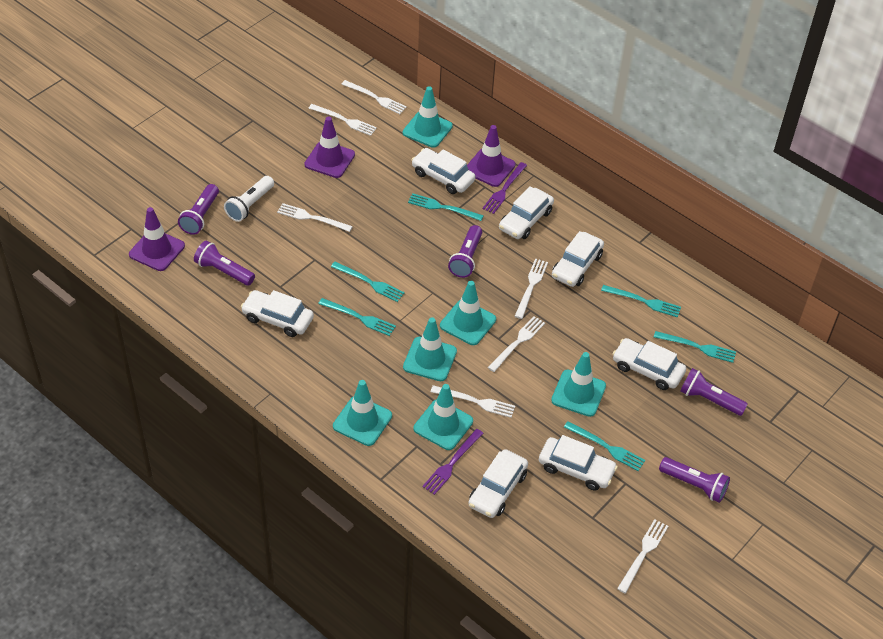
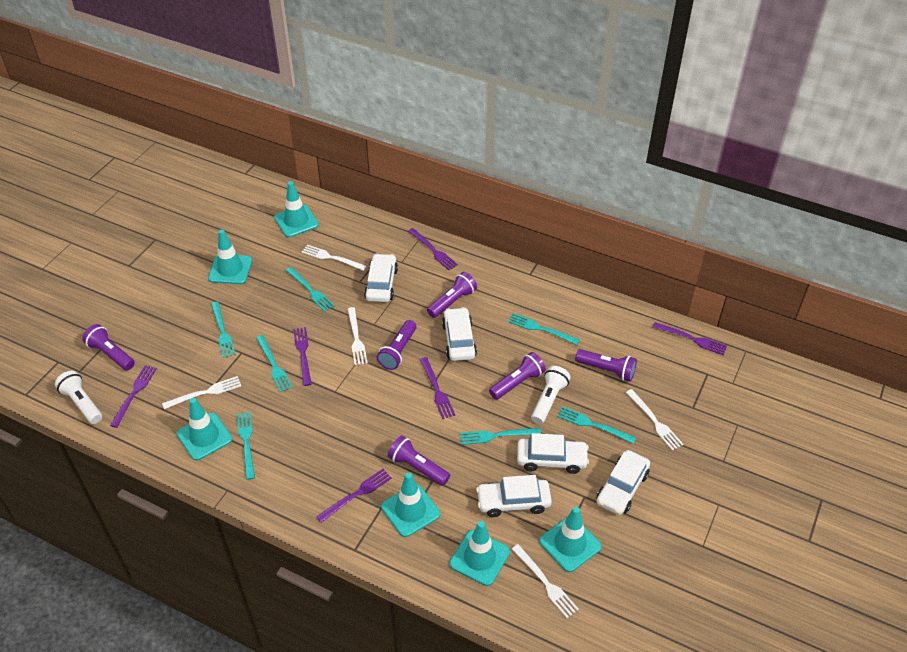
purple flashlight: [178,184,219,235] [194,241,255,286] [448,225,482,278] [659,457,730,503] [680,368,748,416] = 5 -> [82,324,135,371] [377,320,417,370] [388,435,450,486] [427,272,477,318] [489,352,546,400] [575,349,637,382] = 6
purple fork: [422,429,484,495] [482,162,527,214] = 2 -> [110,365,157,428] [293,327,312,386] [316,469,392,523] [408,228,458,271] [420,357,455,419] [653,322,727,355] = 6
purple traffic cone: [129,207,185,271] [304,117,355,178] [467,125,516,187] = 3 -> none = 0
turquoise fork: [318,298,396,336] [331,262,405,302] [408,193,484,221] [564,421,645,471] [601,285,681,318] [654,331,736,363] = 6 -> [211,302,236,358] [237,412,255,480] [256,335,293,392] [286,267,335,312] [460,428,541,445] [508,313,580,345] [557,407,636,444] = 7
white car: [241,290,314,337] [412,148,475,194] [468,449,528,518] [499,186,554,239] [539,435,618,490] [552,231,604,287] [613,338,686,390] = 7 -> [364,253,398,302] [442,307,477,361] [476,475,552,517] [517,433,589,474] [596,450,650,515] = 5
white flashlight: [224,176,274,222] = 1 -> [55,371,102,424] [531,366,571,424] = 2
white fork: [277,203,353,232] [308,104,377,136] [342,80,407,114] [431,385,515,418] [487,316,545,372] [515,259,548,319] [617,519,668,593] = 7 -> [162,376,241,409] [302,245,367,271] [347,307,368,365] [512,544,579,618] [626,389,683,451] = 5

